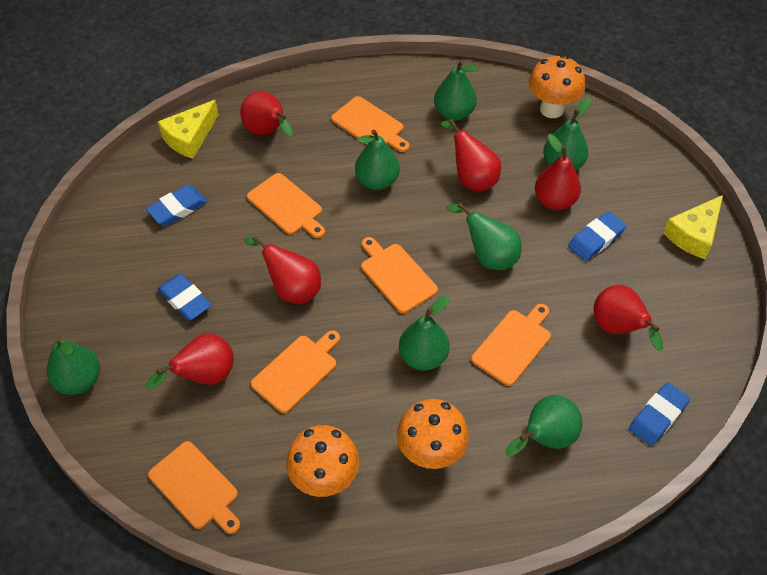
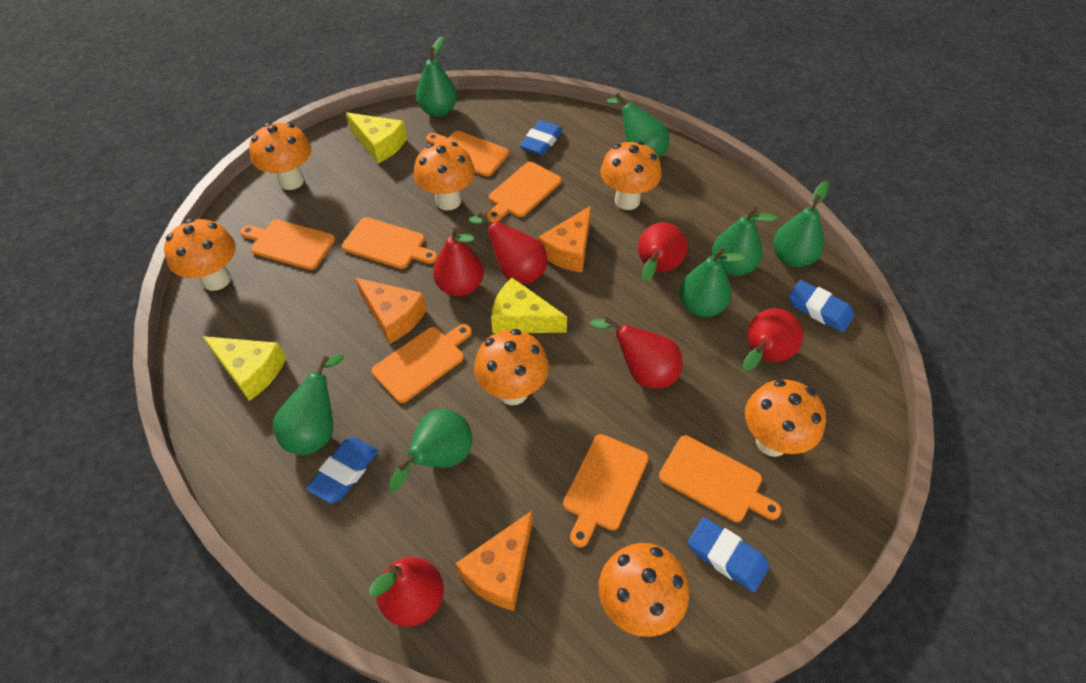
orange cheese: none = 0 -> [355,278,427,344] [455,511,533,611] [538,206,591,273] = 3
orange cutting board: [148,441,240,534] [247,173,325,238] [251,330,340,413] [331,96,409,152] [361,237,438,313] [471,304,551,386] = 6 -> [240,220,335,270] [342,217,438,269] [371,324,472,403] [426,131,509,176] [487,162,562,222] [563,434,649,547] [659,435,782,522] = 7
orange mushroom: [286,425,359,497] [397,399,469,469] [529,55,585,118] = 3 -> [164,219,236,291] [249,122,311,190] [414,142,475,210] [474,329,549,405] [599,543,689,637] [601,141,662,210] [745,380,826,457] = 7
yellow cheese: [158,100,218,159] [663,195,723,259] = 2 -> [203,336,286,401] [346,112,407,163] [491,278,567,333] = 3

